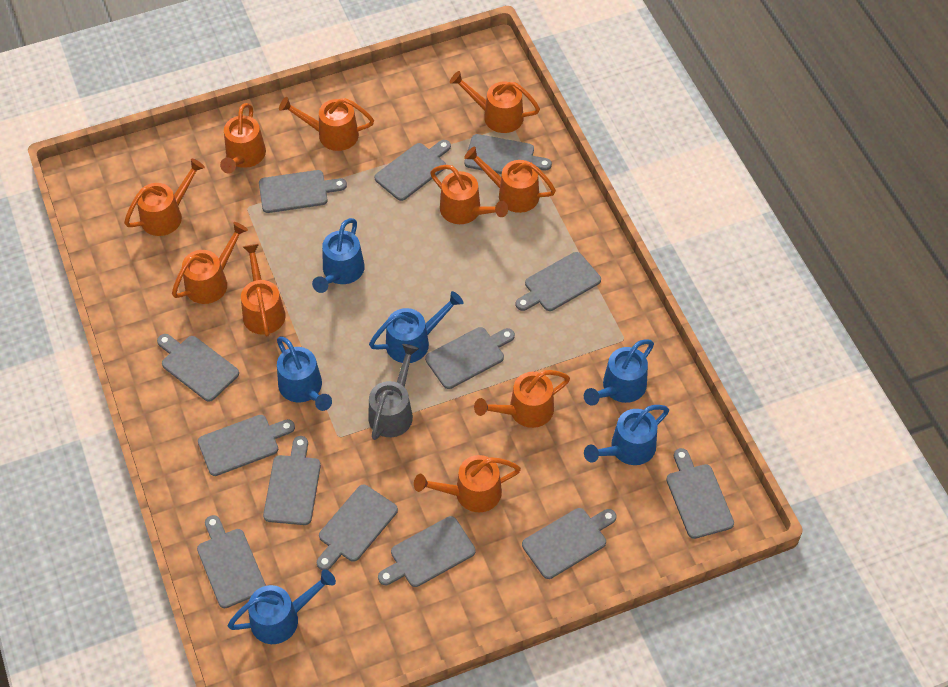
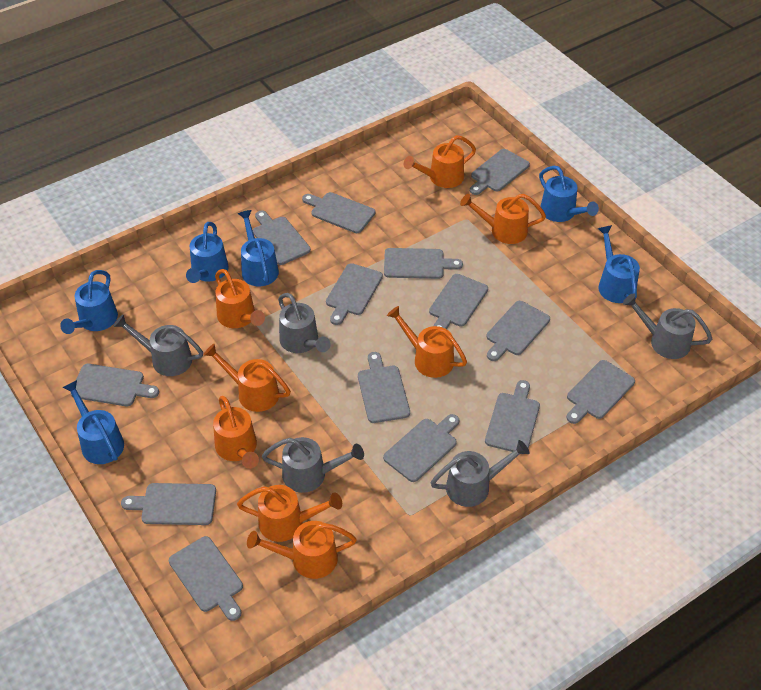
grey cutting board: [157,334,239,402] [197,515,266,608] [198,415,295,476] [259,170,347,213] [263,436,321,525] [317,485,398,570] [375,140,451,201] [378,516,476,587] [425,327,515,389] [464,134,552,174] [516,252,601,311] [522,508,616,579] [666,448,734,539] = 13 -> [70,364,159,406] [121,483,216,525] [169,536,243,621] [253,210,311,265] [302,192,375,233] [326,263,383,325] [358,352,410,423] [383,414,459,482] [384,248,463,279] [429,274,488,329] [470,149,530,195] [485,380,540,452] [486,301,550,361] [567,360,635,424] = 14
grey watering can: [368,344,419,440] = 1 -> [113,314,203,376] [262,437,364,493] [278,293,330,353] [431,440,530,507] [623,293,712,359] = 5
orange watering can: [124,159,205,236] [172,222,248,304] [220,103,266,173] [241,244,286,336] [279,97,374,151] [414,455,521,512] [430,165,508,224] [450,71,540,133] [464,147,556,213] [474,370,570,428] = 10 -> [203,344,291,412] [213,396,259,469] [215,269,265,328] [237,485,342,542] [247,521,357,579] [387,306,467,378] [404,135,476,188] [460,194,546,244] = 8

